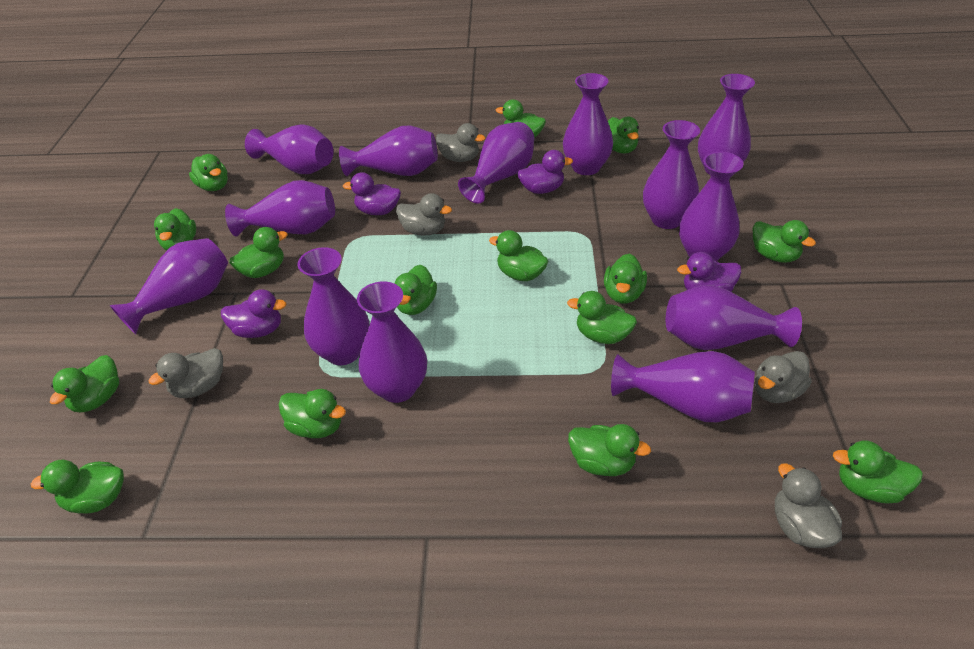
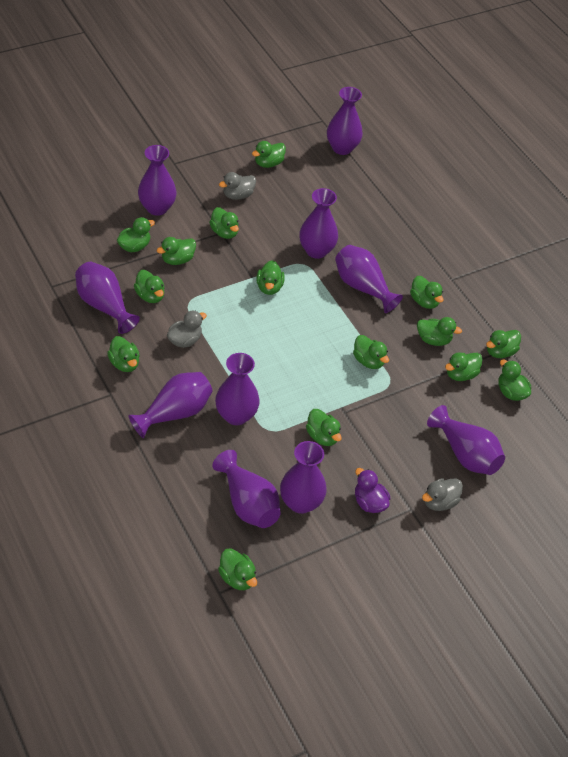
grey duck: [149,348,223,398] [396,193,452,236] [436,123,486,162] [755,351,812,403] [775,463,842,548] = 5 -> [167,311,207,348] [219,172,256,200] [422,478,463,511] = 3
purple duck: [221,289,287,338] [343,172,401,215] [517,150,573,194] [677,252,741,292] = 4 -> [355,468,390,513] = 1
purple vase: [109,238,228,334] [225,180,335,237] [245,124,333,174] [297,247,369,365] [339,126,438,176] [357,281,427,403] [458,122,534,203] [563,73,613,175] [611,351,755,422] [643,120,700,229] [666,285,802,350] [679,152,744,261] [698,74,755,175] = 13 -> [75,262,140,334] [128,372,213,438] [138,145,177,216] [213,450,281,528] [215,353,260,425] [280,441,327,514] [299,188,338,259] [327,87,363,155] [335,245,403,313] [427,405,505,475] = 10

